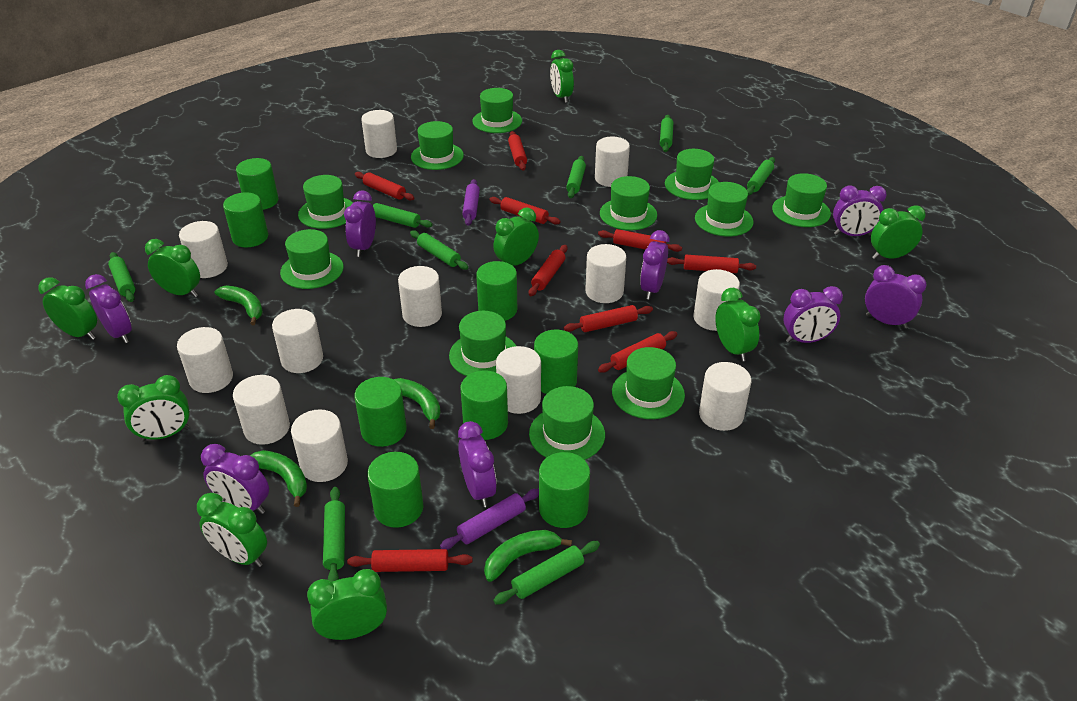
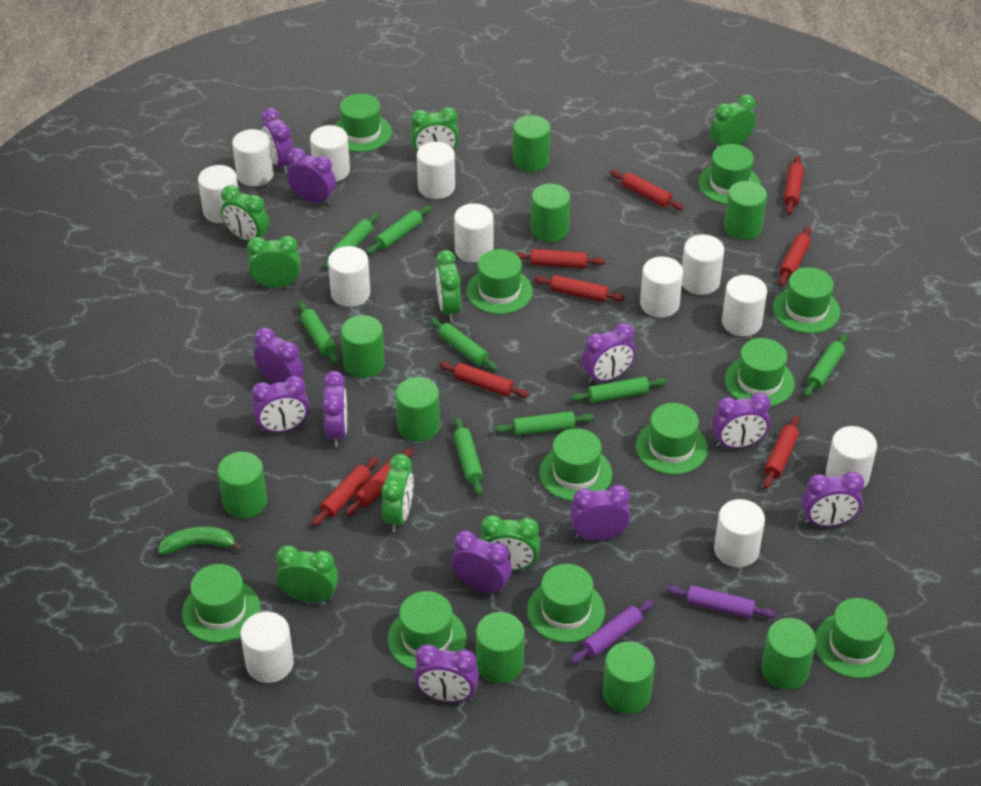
green banana: [215,286,263,325] [250,450,307,507] [393,378,441,429] [484,530,572,582] = 4 -> [158,526,243,555] = 1
green clock: [38,278,97,340] [117,375,190,442] [145,239,200,297] [197,493,267,567] [307,569,387,640] [493,208,539,266] [550,50,574,103] [715,288,761,361] [871,205,925,259] = 9 -> [221,185,269,242] [247,236,301,288] [276,545,339,603] [381,454,414,532] [410,107,459,157] [436,250,461,322] [480,515,540,571] [710,94,756,148] = 8
green cylinder: [223,192,268,247] [236,158,278,210] [355,377,407,447] [367,452,423,528] [460,370,508,440] [476,261,517,321] [534,330,578,394] [539,452,590,528] = 8 -> [217,452,267,518] [341,315,385,378] [396,377,440,442] [476,612,525,683] [513,115,550,172] [531,184,570,242] [603,642,655,714] [724,181,767,240] [761,618,816,690] = 9
purple clock: [85,274,132,343] [201,444,269,514] [344,190,376,257] [458,421,497,507] [640,230,669,300] [783,286,843,343] [833,185,887,236] [865,265,927,329] = 8 -> [252,376,310,433] [254,328,304,384] [261,108,293,173] [287,148,336,205] [322,371,347,447] [414,644,479,702] [451,530,512,594] [570,485,630,541] [582,323,636,384] [712,393,771,448] [802,472,864,527] = 11

